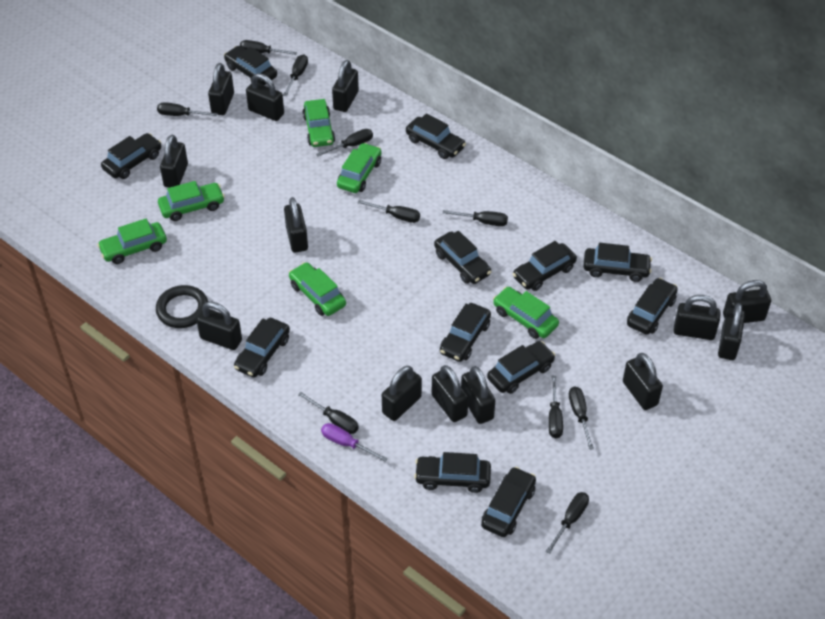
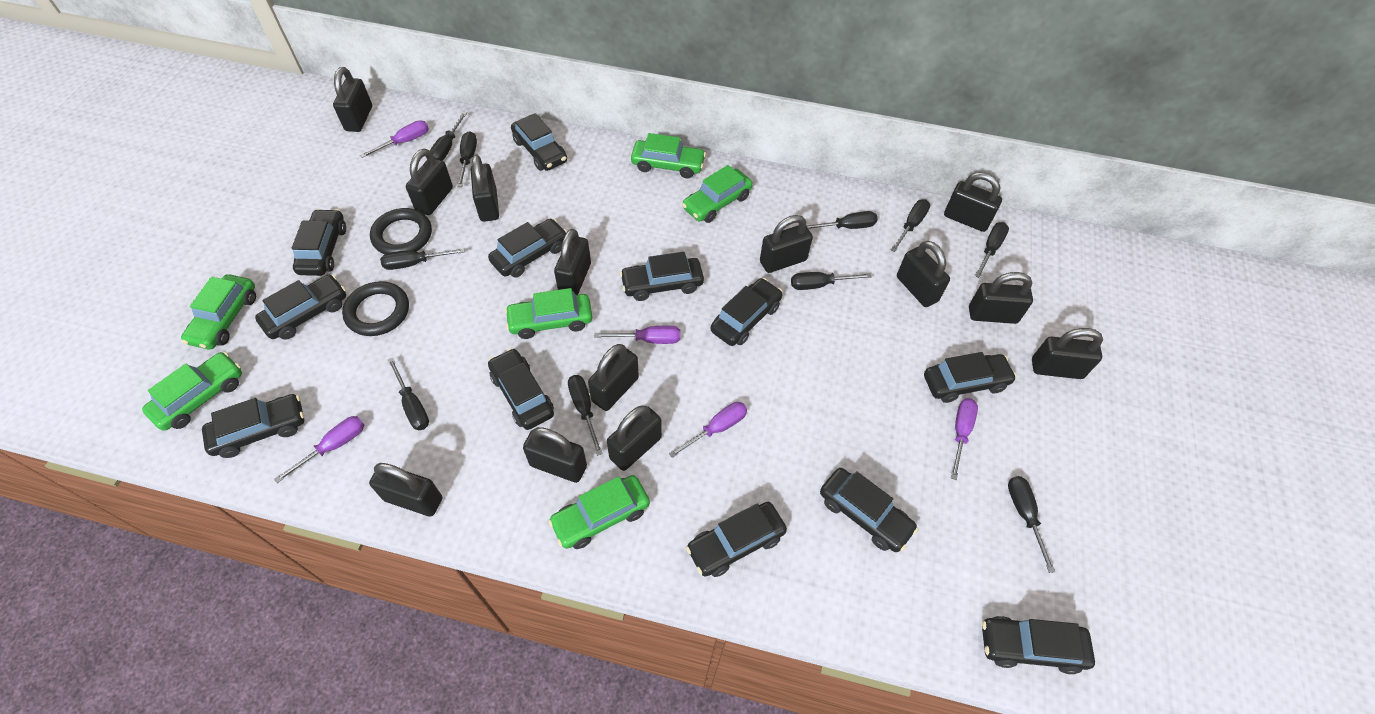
black ring: [156,285,208,328] = 1 -> [342,281,409,336] [370,208,432,254] = 2
purple screwdriver: [321,423,388,462] = 1 -> [274,416,364,483] [360,120,429,158] [594,326,680,344] [669,402,747,458] [951,398,978,480] = 5

